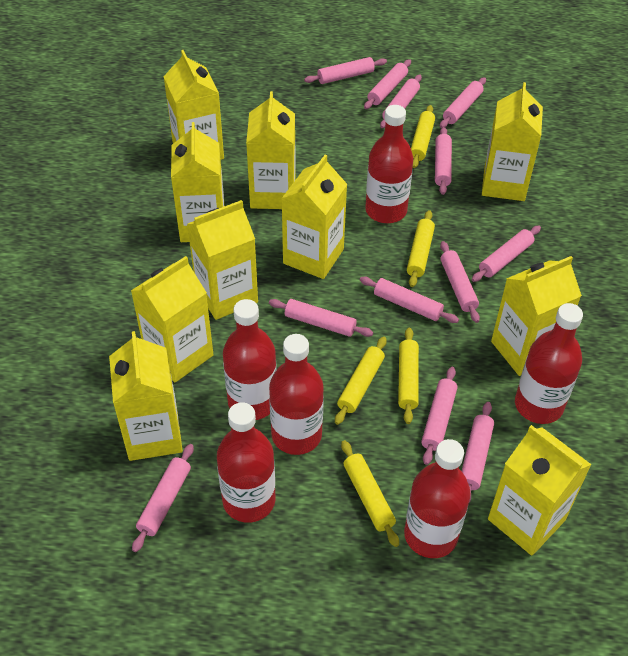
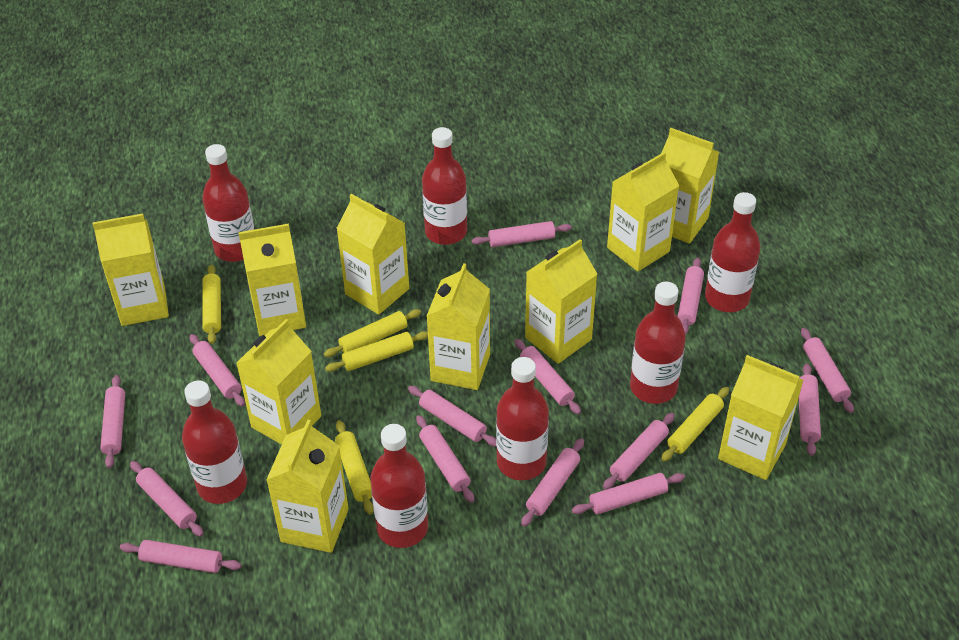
pink rolling pin: [132,444,194,552] [269,299,373,337] [304,57,387,84] [360,277,459,323] [364,59,411,109] [380,75,422,128] [421,367,458,465] [435,127,452,195] [440,77,486,128] [440,241,480,323] [462,402,494,503] [472,226,541,282] = 12 -> [100,375,125,468] [120,540,242,573] [130,461,204,537] [190,334,245,406] [408,386,497,447] [416,415,474,503] [471,221,572,247] [514,339,581,414] [521,438,584,527] [572,473,685,514] [603,413,675,490] [677,258,704,334] [799,363,821,456] [801,328,854,413] = 14
red bottle: [217,402,276,523] [223,299,277,420] [269,334,324,455] [365,105,413,223] [404,439,470,558] [515,303,583,424] = 6 -> [182,380,247,504] [202,144,254,262] [370,424,428,548] [422,127,467,245] [496,357,549,480] [630,282,686,404] [705,192,760,312] = 7

